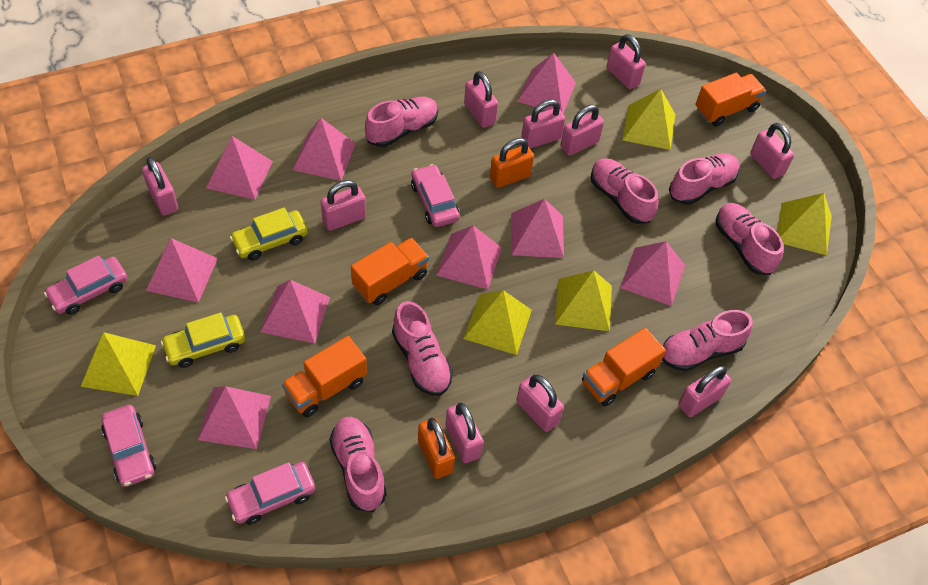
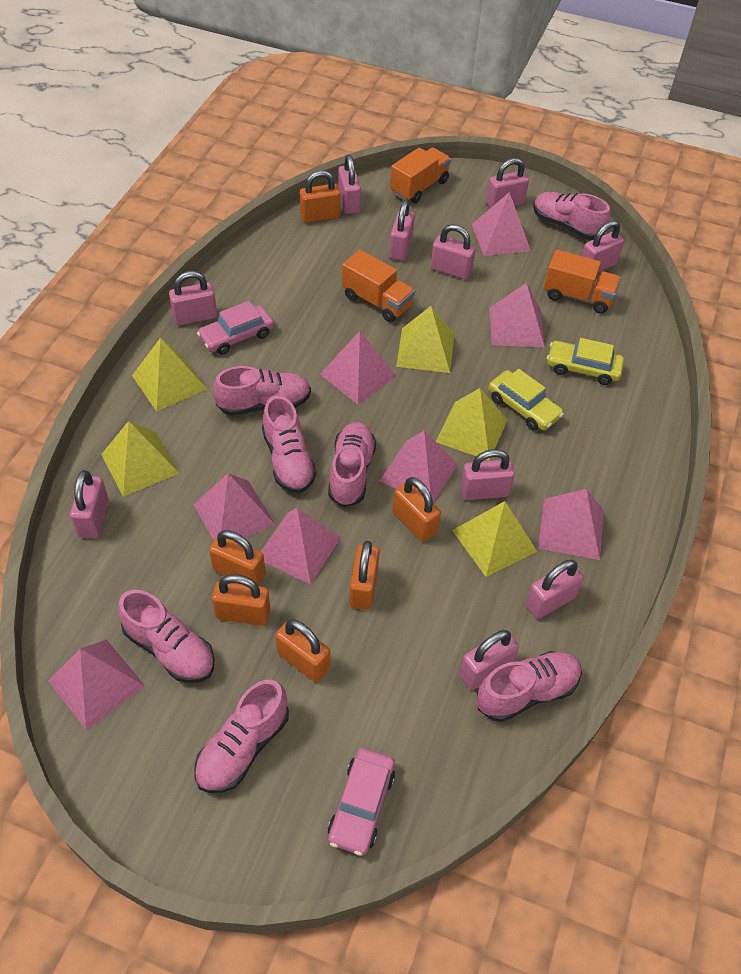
orange padlock: [418,418,455,479] [490,138,534,188] = 2 -> [209,530,265,586] [212,574,270,626] [276,619,330,682] [300,170,341,223] [349,541,380,610] [393,477,441,542] = 6
orange truck: [282,336,367,417] [351,238,429,305] [582,328,666,406] [695,73,766,127] = 4 -> [342,250,415,322] [390,147,451,204] [544,249,621,314] = 3
pink car: [44,255,128,315] [101,405,156,487] [225,462,316,525] [411,164,460,227] = 4 -> [197,301,274,355] [328,748,395,856] = 2
pink pyramid: [146,238,218,303] [198,386,271,449] [206,136,273,200] [260,280,330,344] [293,118,356,181] [436,225,502,289] [511,199,564,258] [517,53,576,113] [620,241,685,306] = 9 -> [48,639,145,730] [193,473,275,540] [261,508,341,585] [320,331,396,404] [379,431,458,503] [472,192,531,256] [489,283,545,347] [538,489,604,560] = 8

